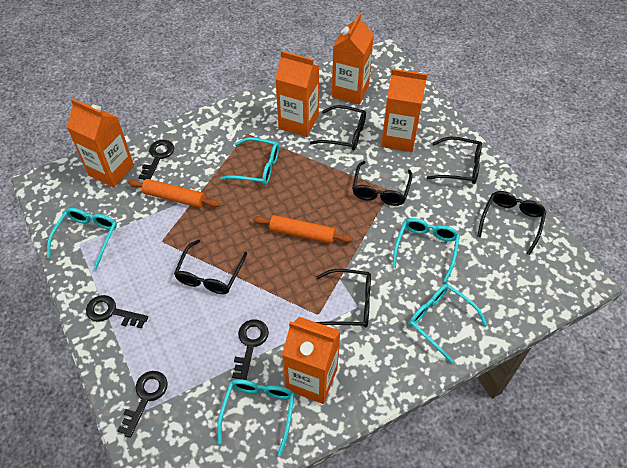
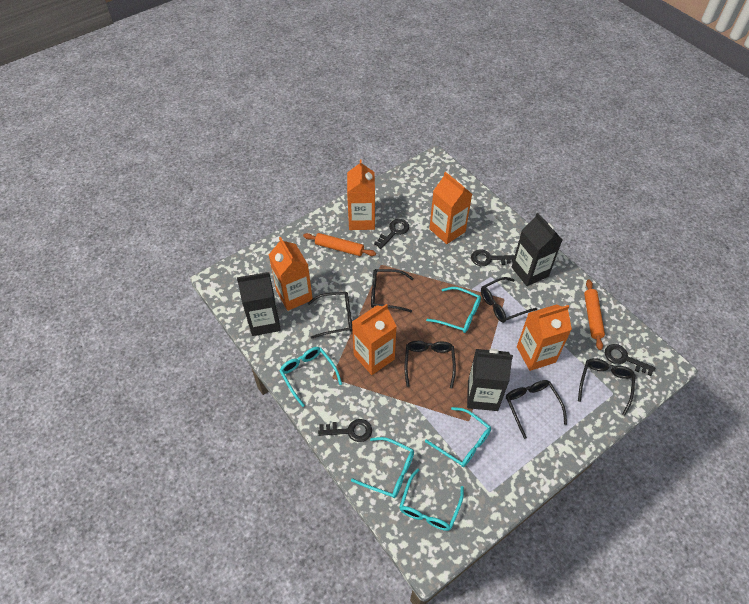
black carton: none = 0 -> [237,272,281,336] [467,349,513,411] [512,213,562,286] = 3

